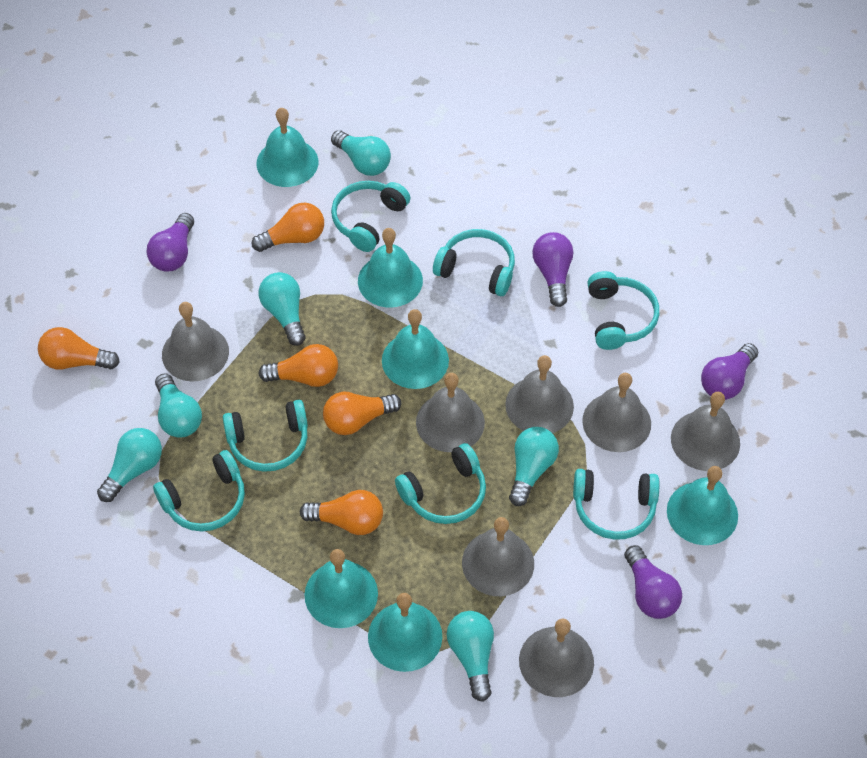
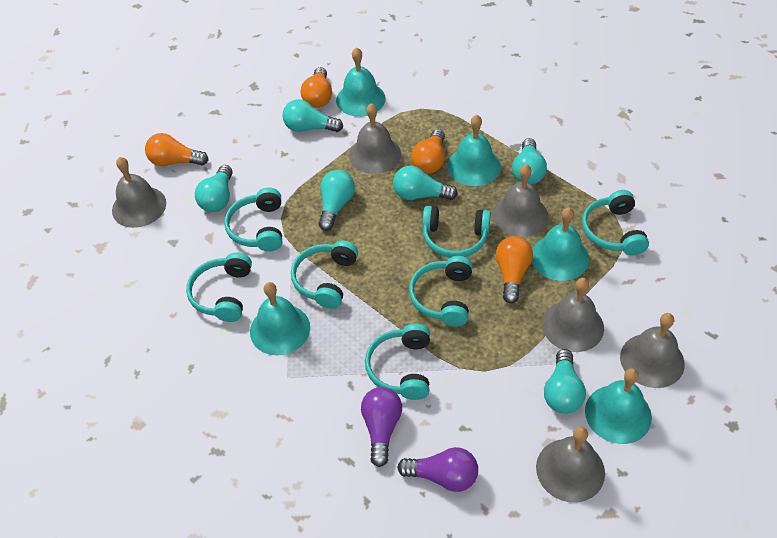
grey bell: [162,302,229,382] [416,373,485,452] [462,517,534,596] [505,355,574,433] [519,618,594,697] [582,373,651,452] [671,392,740,471] = 7 -> [112,157,166,228] [349,103,401,174] [492,165,548,237] [536,427,605,502] [542,278,604,352] [620,313,685,388] = 6
orange light bulb: [38,327,120,370] [252,202,324,252] [259,344,338,387] [300,490,383,535] [323,392,401,435] = 5 -> [145,133,209,166] [301,67,332,108] [411,129,445,174] [496,236,533,304] = 4
purple light bulb: [147,213,194,272] [532,232,573,307] [624,545,682,619] [701,343,758,400] = 4 -> [361,387,402,467] [397,447,478,492] = 2
turquoise bell: [256,108,318,187] [304,549,378,628] [358,228,423,307] [368,593,442,672] [382,309,449,389] [667,466,738,545] = 6 -> [250,282,310,355] [336,47,386,117] [447,115,501,186] [532,208,589,281] [585,368,652,444] = 5

